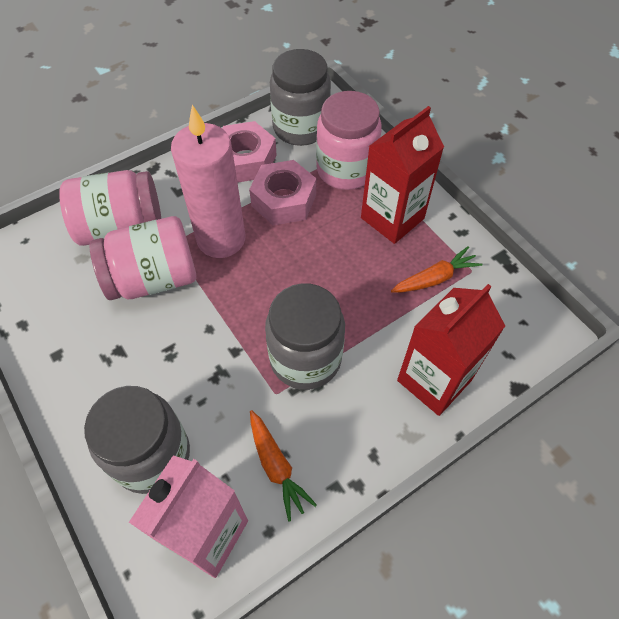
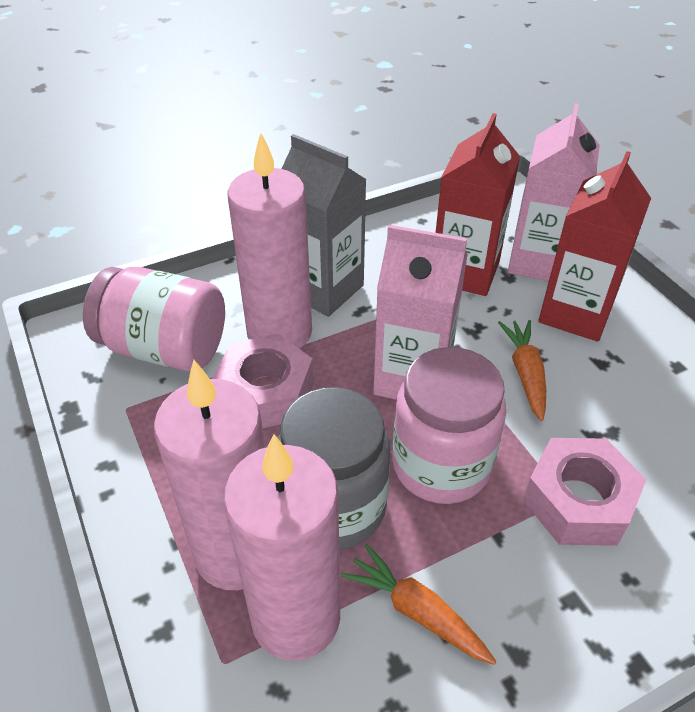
grey carton: none = 0 -> [282,134,367,317] = 1
grey jar: [84,386,190,494] [265,283,345,390] [270,49,331,146] = 3 -> [278,387,391,550] = 1
pink candle: [171,105,245,258] = 1 -> [154,360,265,590] [223,434,340,661] [227,133,312,349] = 3
pink carton: [129,456,248,578] = 1 -> [373,225,468,400] [508,103,600,281] = 2
pink jar: [59,170,161,246] [90,216,196,300] [316,91,382,190] = 3 -> [83,267,225,372] [392,347,506,504] = 2

